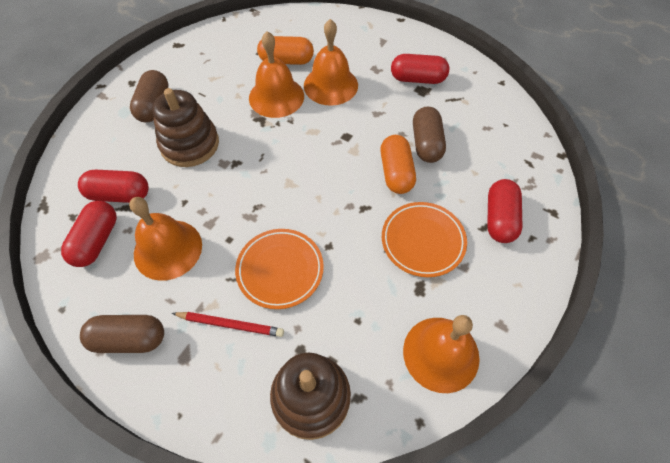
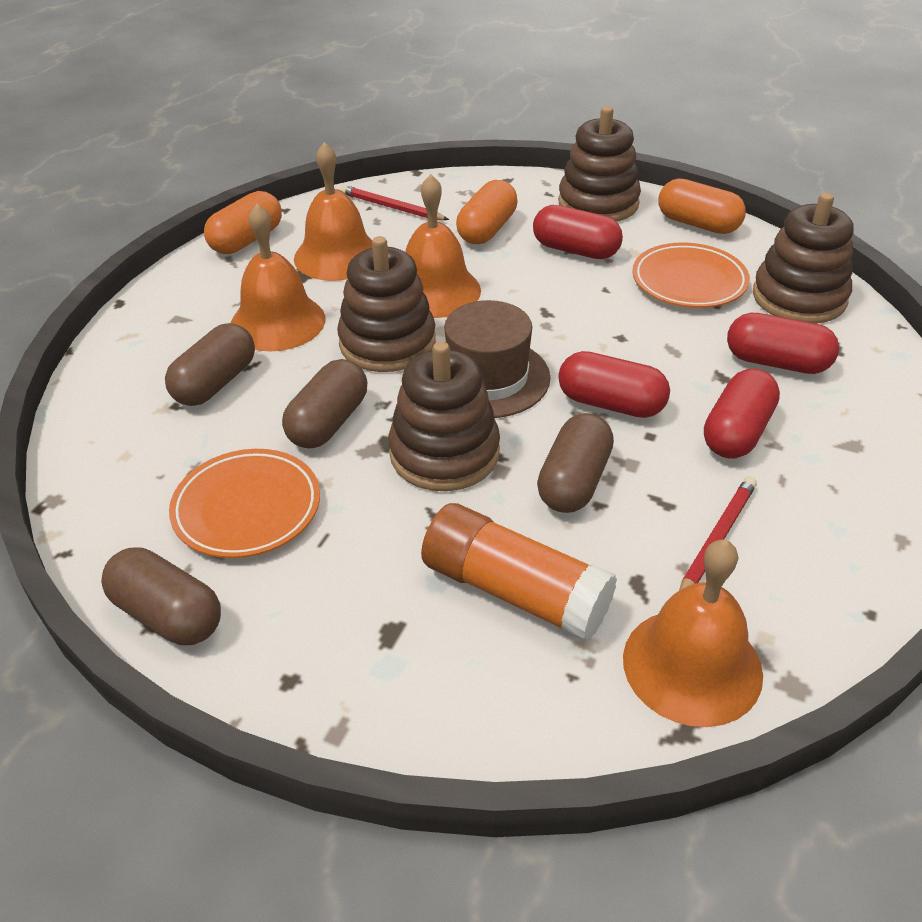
brown capsule: [80,315,164,353] [130,70,169,122] [413,107,446,163] = 3 -> [101,548,221,645] [165,323,255,406] [282,359,367,449] [537,413,614,513] = 4
brown hat: none = 0 -> [444,300,550,418] = 1
brown stacking toy: [152,88,219,167] [270,353,351,440] = 2 -> [337,236,436,372] [388,342,500,491] [558,106,641,222] [753,193,854,324] = 4
orange capsule: [257,36,314,65] [380,135,416,194] = 2 -> [204,191,282,254] [456,180,518,244] [658,178,746,234] = 3
orange glue stick: none = 0 -> [421,503,617,642] = 1
red pencil: [172,312,284,337] = 1 -> [340,185,449,220] [679,476,757,591] = 2

